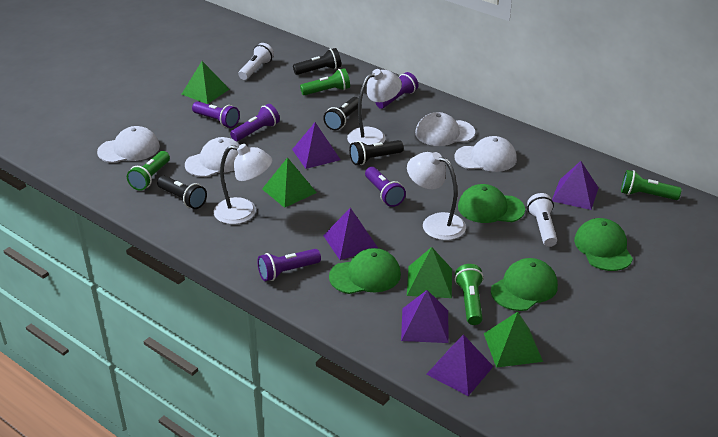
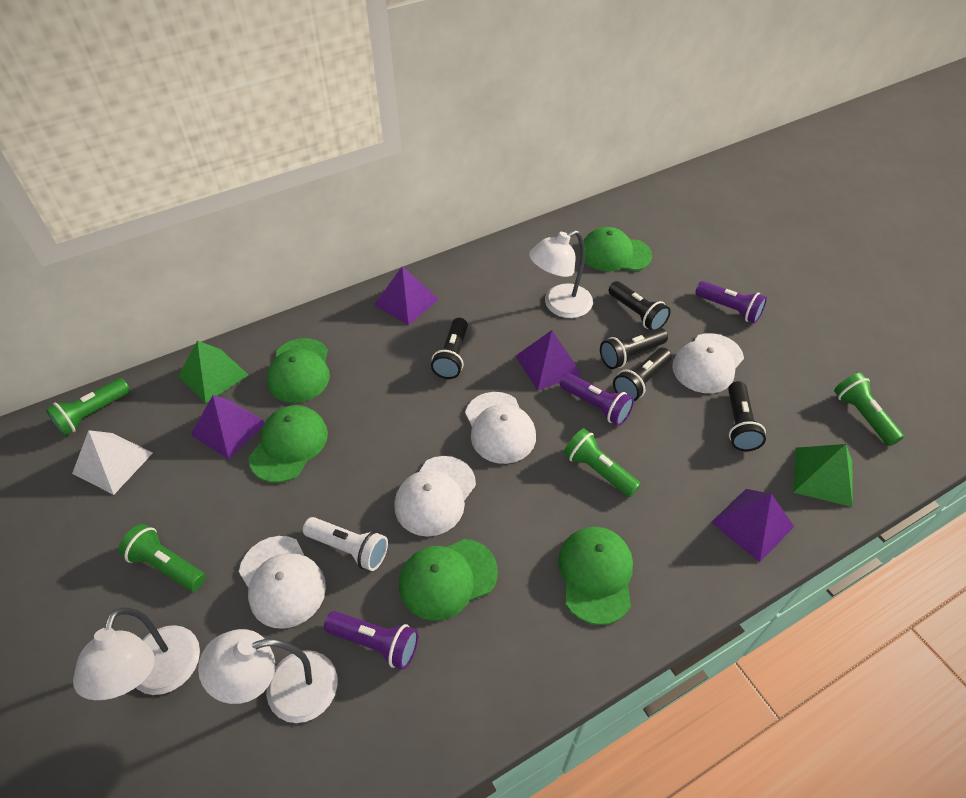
black flashlight: [157,176,207,209] [293,48,341,75] [323,97,359,130] [349,140,404,165] = 4 -> [431,318,468,379] [600,328,668,369] [608,281,671,331] [613,348,672,401] [728,381,766,451] = 5
green cap: [329,248,401,294] [458,184,525,223] [491,258,558,311] [574,218,633,271] = 4 -> [249,405,328,483] [267,338,330,403] [399,539,498,621] [558,527,633,625] [580,227,652,271] = 5
green pyramid: [182,61,229,104] [262,157,317,208] [407,247,452,298] [484,312,543,368] = 4 -> [178,341,248,403] [793,444,853,507] = 2
purple flashlight: [192,101,240,128] [230,104,280,142] [257,249,321,281] [365,167,406,207] [375,72,418,109] = 5 -> [324,611,419,670] [560,373,634,426] [695,281,767,323] = 3
purple pyramid: [292,122,340,169] [323,208,379,260] [401,290,449,343] [426,334,494,396] [552,161,599,210] = 5 -> [191,395,265,459] [374,266,439,325] [516,330,582,390] [711,489,794,562] = 4
white flashlight: [238,43,274,80] [527,193,557,247] = 2 -> [303,517,388,571] = 1
white pyramid: none = 0 -> [72,430,153,495] = 1

